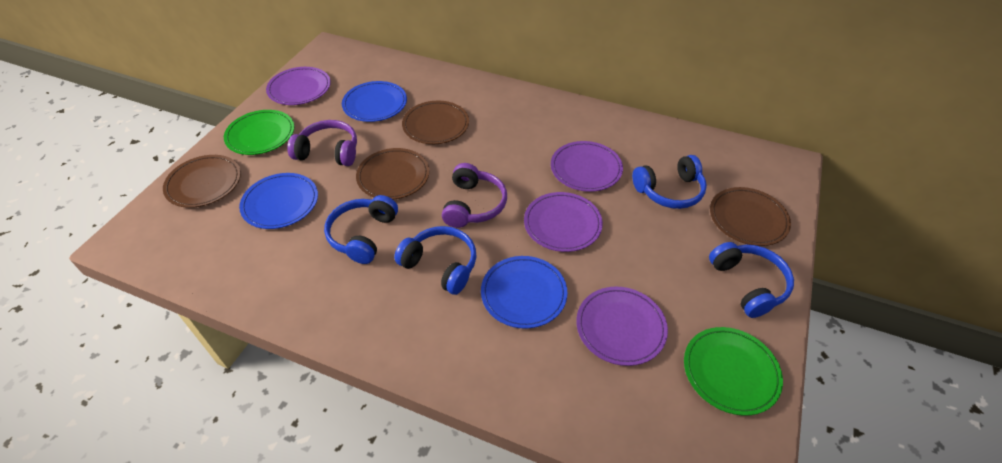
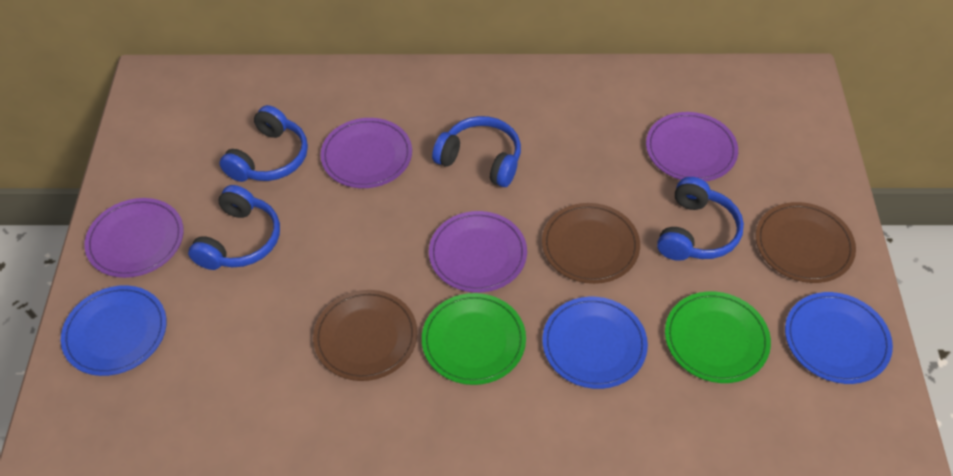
brown plate: [163,155,241,208] [356,148,430,200] [402,101,469,144] [710,187,791,246] = 4 -> [313,290,417,381] [542,203,640,284] [756,202,856,283] = 3
purple headphones: [287,120,357,166] [442,163,507,228] = 2 -> none = 0

